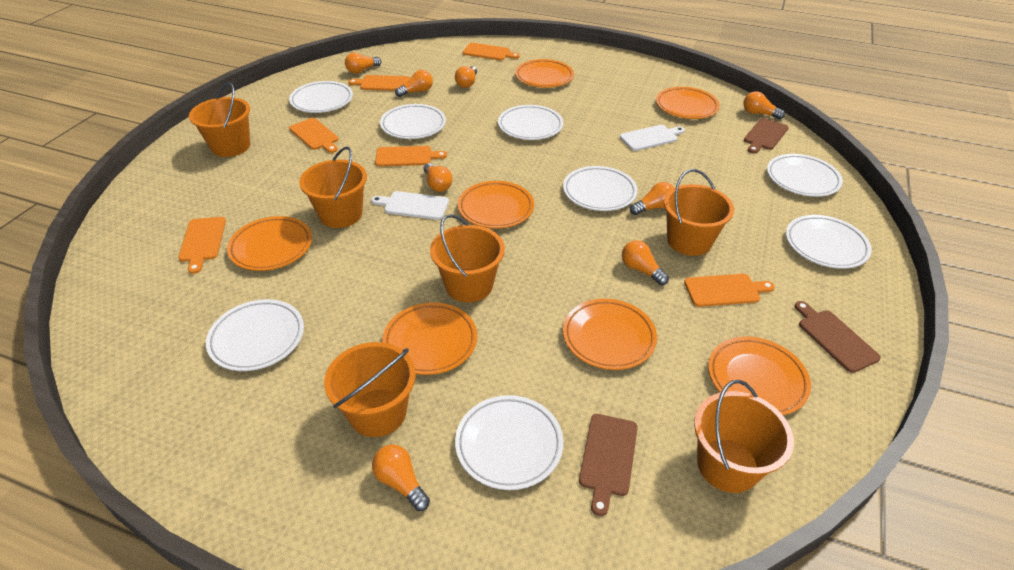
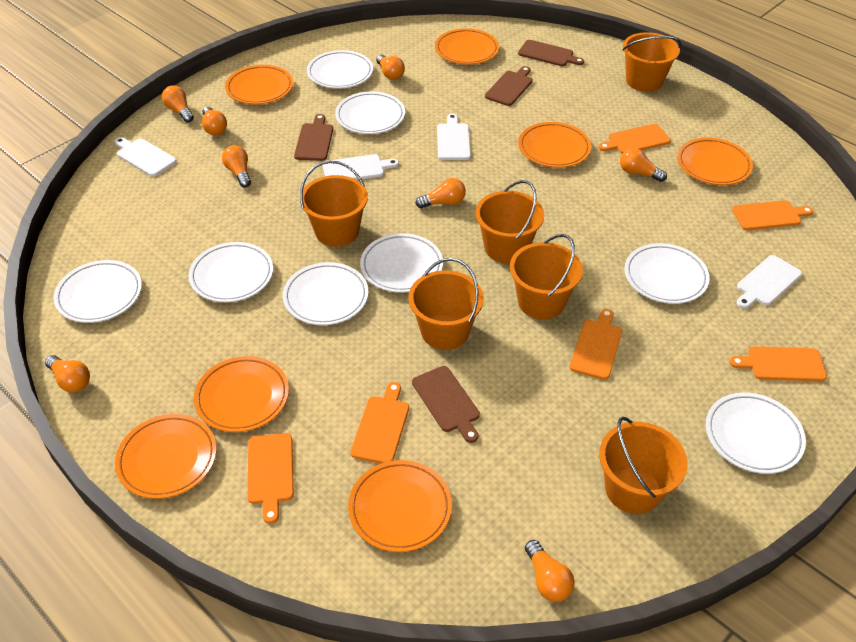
brown cutting board: [579,414,638,516] [744,118,789,154] [794,301,881,373] = 3 -> [294,114,333,161] [412,366,480,443] [485,66,533,106] [518,40,584,66] = 4
white cutting board: [371,191,449,220] [620,125,685,151] = 2 -> [115,137,177,177] [323,154,399,180] [437,113,471,160] [737,255,802,309] = 4

